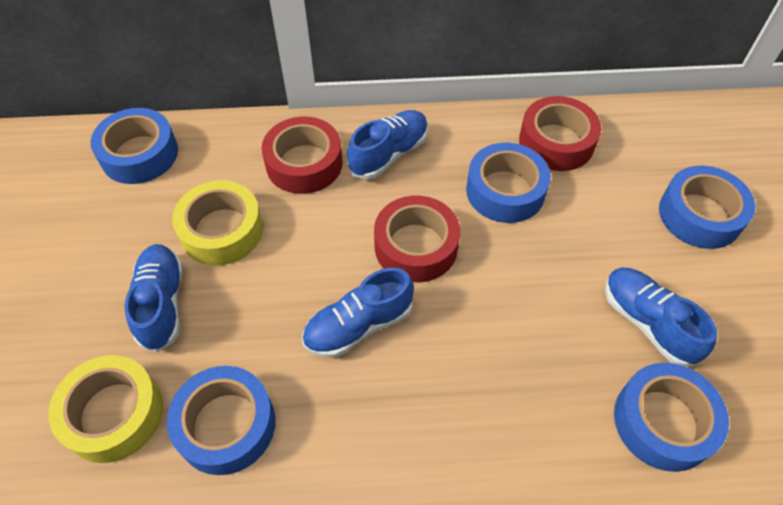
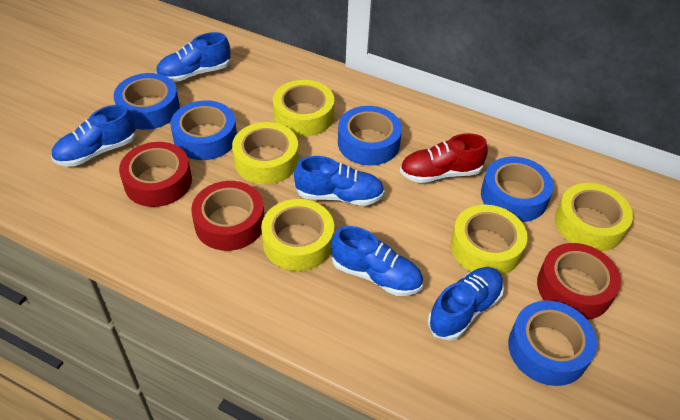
blue shoe: [124,244,183,352] [302,268,414,358] [347,110,428,179] [605,267,717,366] = 4 -> [51,105,136,166] [156,32,231,82] [294,156,385,206] [331,226,423,296] [428,267,504,341] = 5
red shoe: none = 0 -> [400,133,488,183] = 1
yellow tape: [48,355,163,463] [172,180,263,266] = 2 -> [232,122,299,184] [261,199,334,271] [273,80,334,137] [451,205,528,275] [555,183,633,251] = 5

